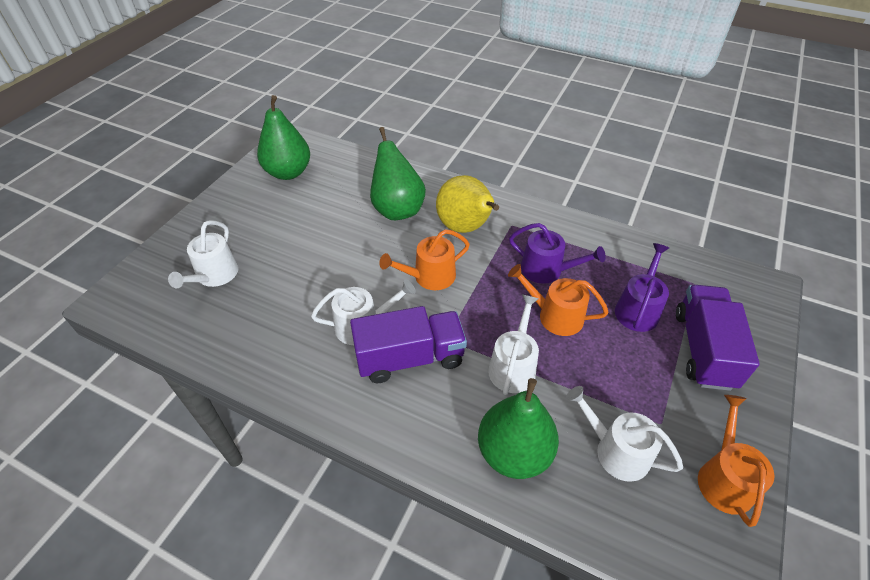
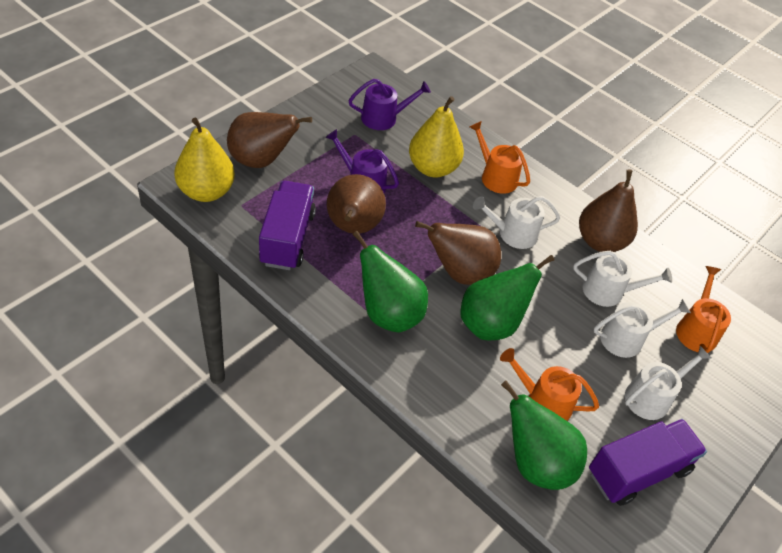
brown pear: none = 0 -> [227,112,312,168] [327,174,386,234] [415,221,501,285] [579,169,638,252] = 4
yellow pear: [436,175,499,233] = 1 -> [174,118,235,202] [409,96,464,177] = 2

